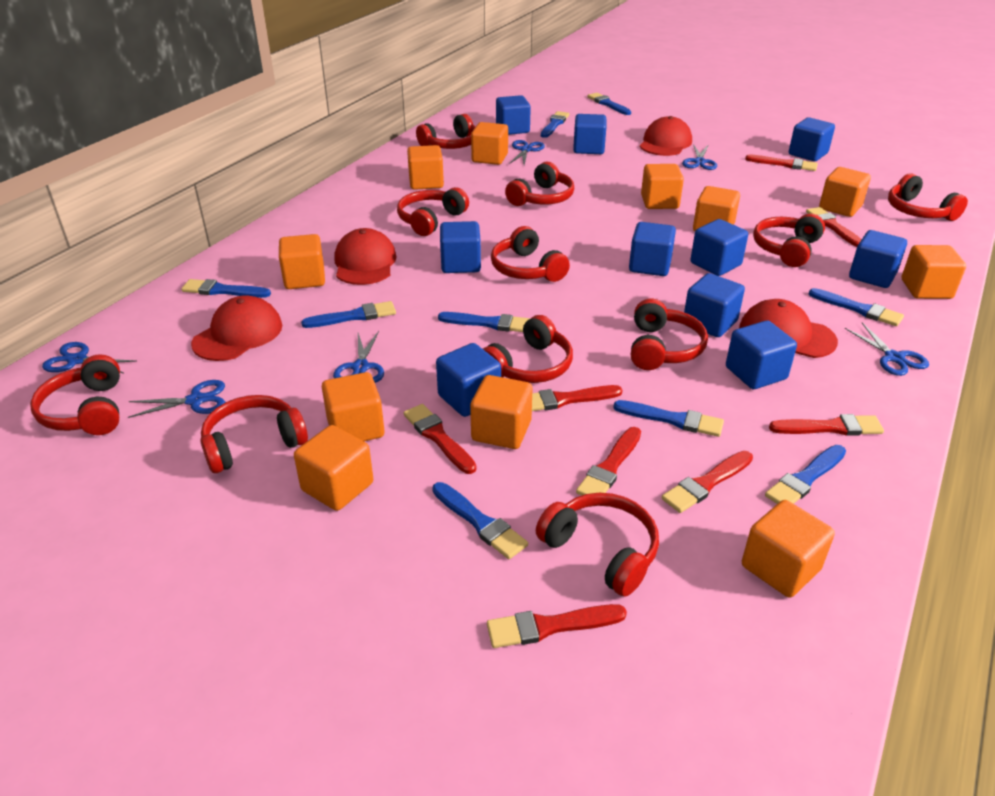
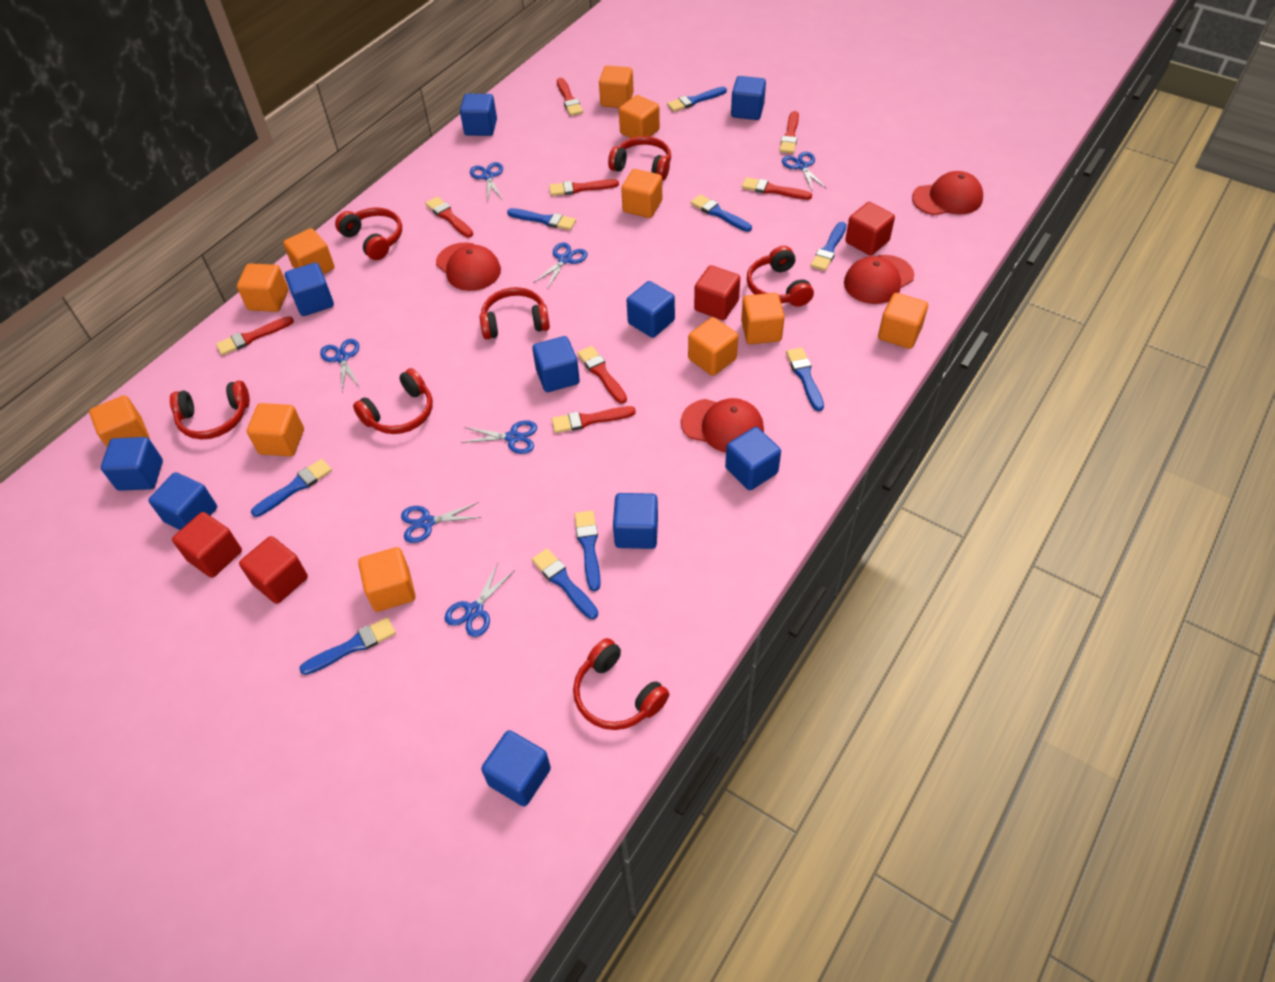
blue scissors: [42,342,137,373] [128,380,225,418] [333,331,384,383] [509,140,545,165] [682,144,717,170] [845,323,929,376] = 6 -> [320,339,359,392] [401,502,482,543] [445,563,515,637] [461,420,537,454] [470,162,503,202] [533,243,588,288] [782,152,827,190] = 7
red cube: none = 0 -> [172,512,242,578] [239,536,308,604] [694,265,740,320] [845,202,895,255] = 4
red headphones: [30,354,120,435] [200,395,308,473] [397,187,469,236] [416,114,476,149] [483,315,573,383] [491,226,570,282] [505,161,574,206] [536,493,659,597] [631,299,708,370] [753,214,825,267] [888,173,968,221] = 11 -> [170,381,250,439] [335,207,402,260] [353,368,433,434] [480,287,550,339] [573,638,669,730] [608,136,671,181] [747,246,814,307] = 7

